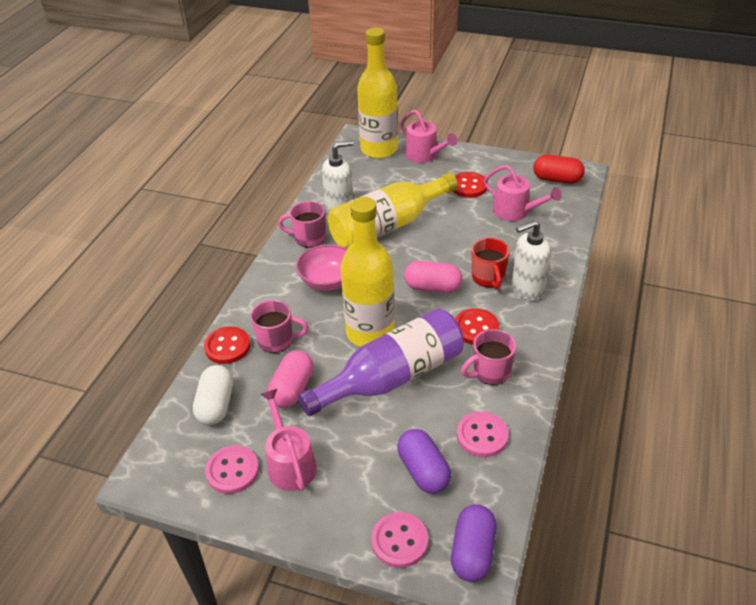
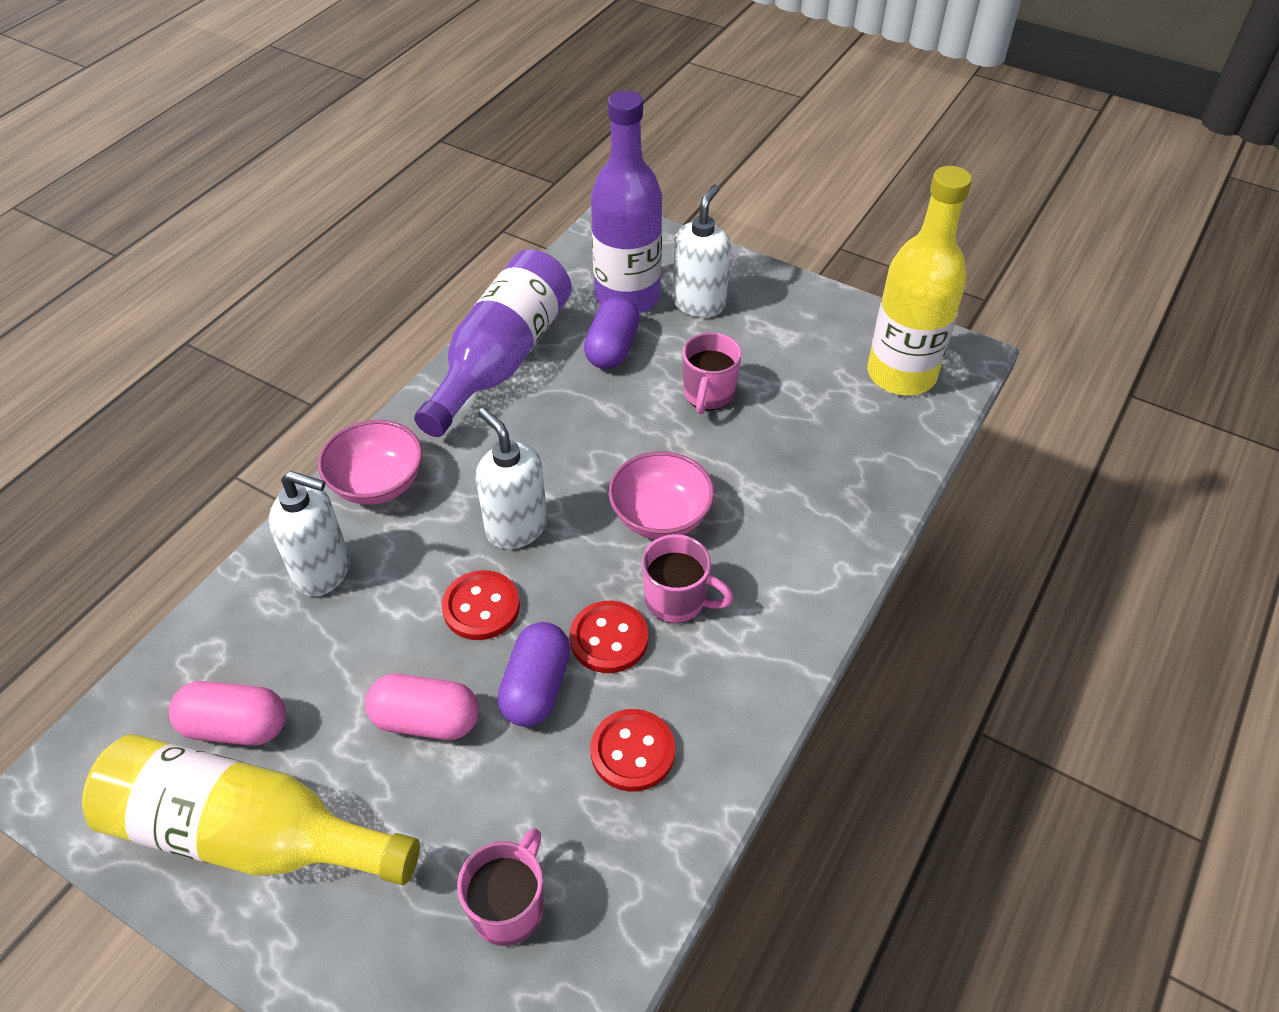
pink bowl: [296,244,347,291] = 1 -> [318,420,422,505] [608,451,714,539] = 2
pink button: [205,445,259,494] [371,512,428,568] [457,411,509,457] = 3 -> none = 0
pink watering can: [261,389,317,491] [401,110,458,163] [484,165,562,221] = 3 -> none = 0
purple bottle: [298,308,464,416] = 1 -> [414,249,572,437] [591,90,662,313] = 2
red capsule: [533,155,585,184] = 1 -> none = 0
red mug: [472,238,510,289] = 1 -> none = 0
white capsule: [193,365,233,425] = 1 -> none = 0
white soap dispenser: [322,140,353,213] [512,220,551,301] = 2 -> [269,471,350,596] [475,408,547,549] [672,185,731,317] = 3
yellow bottle: [327,173,458,249] [341,197,395,347] [357,28,398,158] = 3 -> [82,734,420,885] [867,166,972,395] = 2

